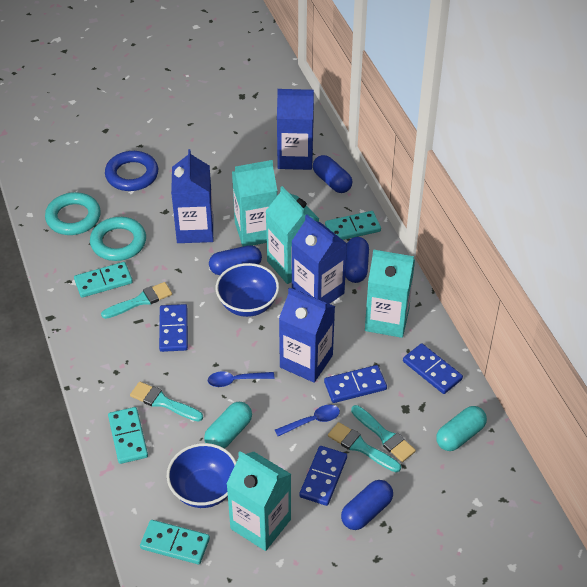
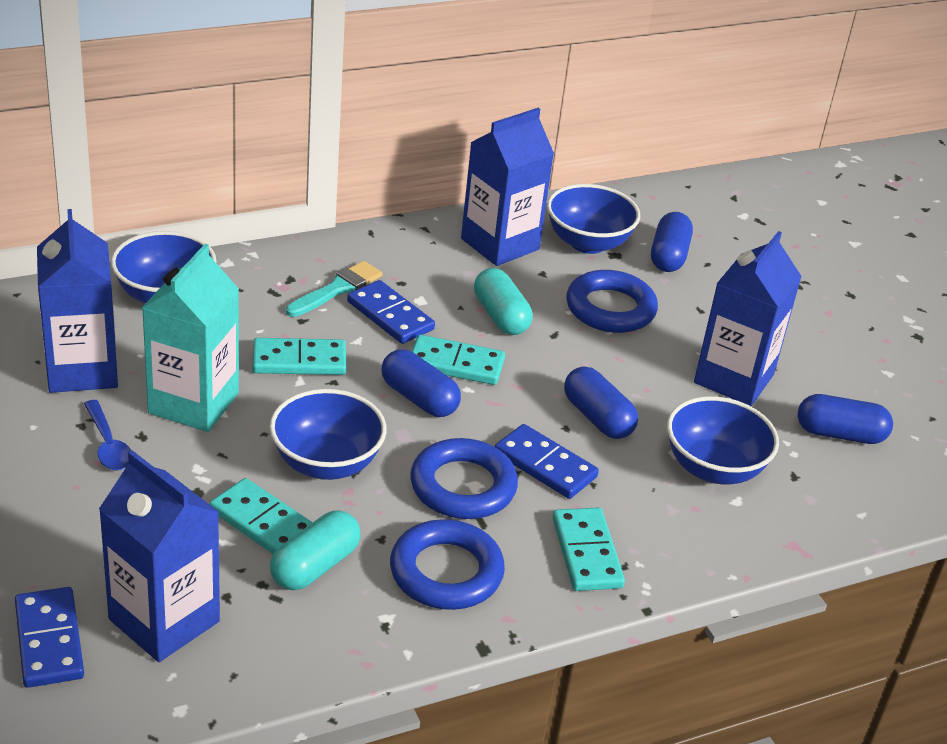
blue bowl: [167,443,236,508] [216,263,279,317] = 2 -> [111,231,216,304] [270,389,387,480] [547,184,640,254] [667,396,779,484] = 4
blue domino: [159,304,188,352] [299,446,347,506] [324,365,387,403] [403,343,463,394] = 4 -> [15,587,84,688] [347,280,435,344] [495,424,599,499] = 3
blue ring: [105,151,158,191] = 1 -> [390,519,505,610] [410,438,518,519] [566,270,658,333] = 3
blue spoon: [208,372,274,387] [275,405,340,436] = 2 -> [84,400,131,471] = 1
turquoise brush: [101,282,172,319] [130,382,203,422] [328,422,401,472] [351,405,416,462] = 4 -> [286,261,382,317] = 1
turquoise carton: [226,451,291,551] [232,160,277,247] [266,186,319,284] [365,249,415,338] = 4 -> [142,244,239,432] = 1
turquoise ring: [45,192,101,235] [90,217,146,261] = 2 -> none = 0

